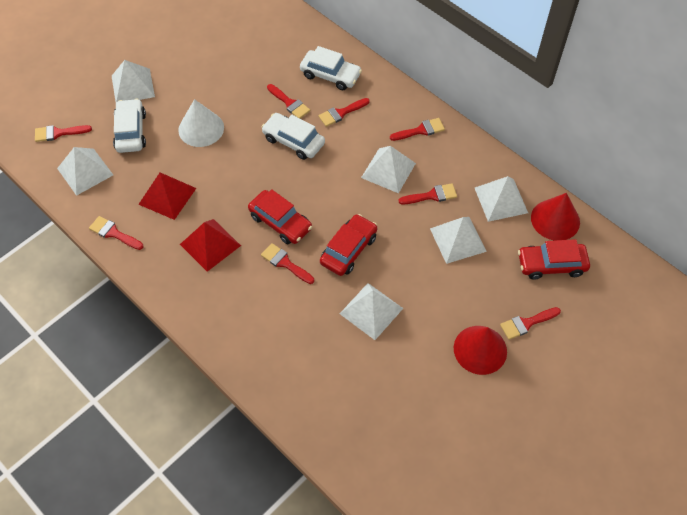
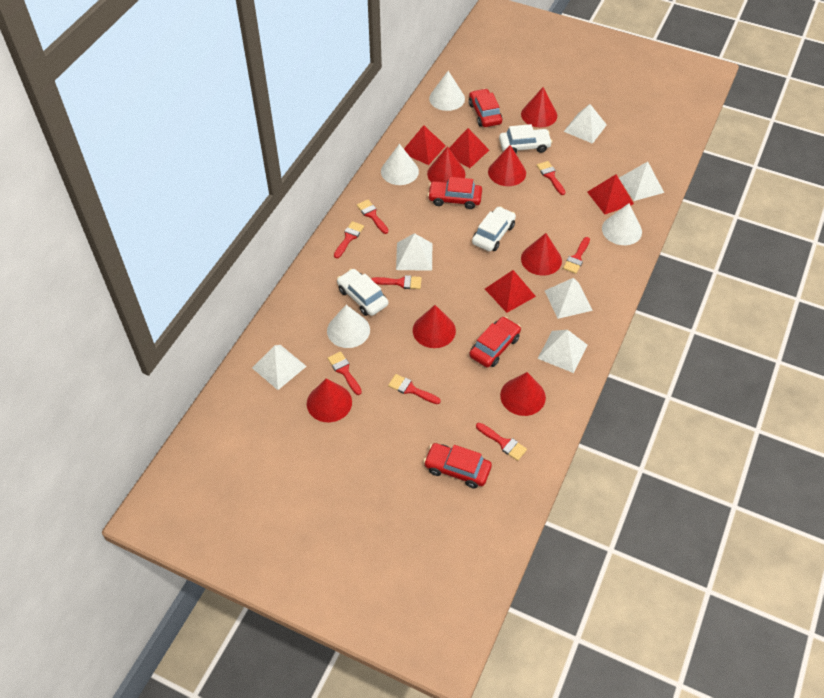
red car: [248,189,312,244] [320,214,377,276] [518,239,590,280] = 3 -> [424,443,492,488] [428,177,482,209] [469,89,502,127] [469,317,521,368] = 4
red cone: [454,326,507,375] [531,193,580,241] = 2 -> [307,379,352,422] [413,305,456,348] [427,146,465,182] [488,145,526,186] [500,372,546,416] [521,87,557,128] [521,233,562,276] = 7
red pyramid: [138,173,196,220] [180,219,241,272] = 2 -> [404,125,446,165] [449,128,489,168] [485,270,536,313] [587,174,634,215] = 4
white cone: [178,99,224,147] = 1 -> [327,305,370,348] [381,144,419,185] [429,71,465,111] [602,203,642,245] = 4

